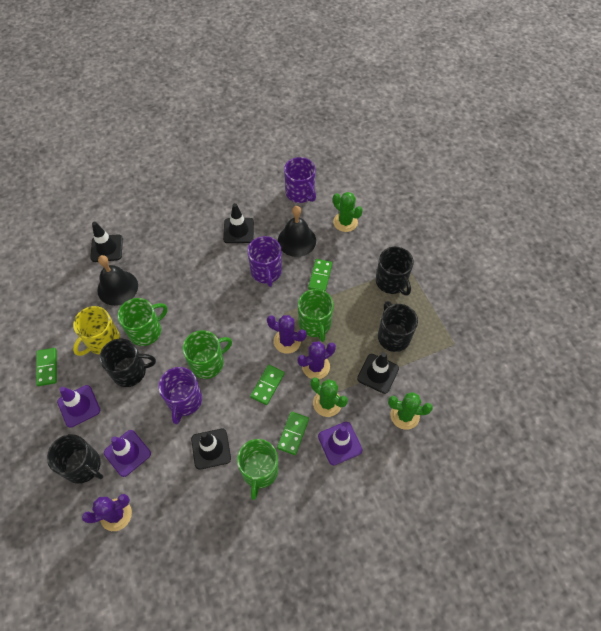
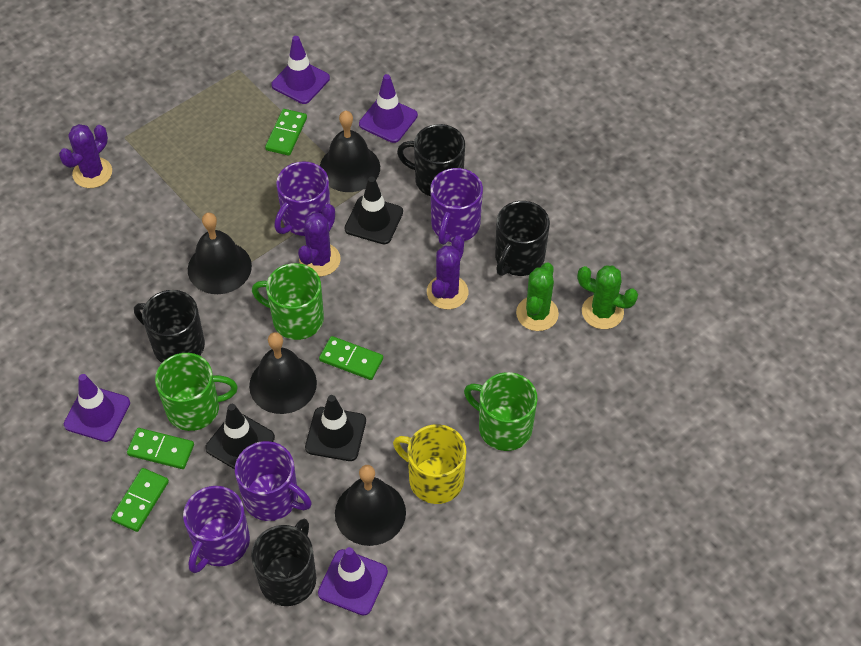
black bell: [97,255,138,306] [278,206,316,257] = 2 -> [188,212,252,294] [249,332,317,414] [320,111,380,192] [335,465,406,546] = 4
black traffic cone: [90,222,123,262] [191,429,231,470] [223,203,254,243] [357,352,399,394] = 4 -> [205,404,275,469] [305,395,366,461] [345,176,403,244] = 3
green cactus: [311,377,348,417] [333,192,363,232] [388,392,433,430] = 3 -> [516,262,559,331] [578,265,638,329] = 2
green mug: [117,298,167,346] [182,330,232,379] [237,439,278,500] [298,289,334,342] = 4 -> [155,353,237,431] [252,263,324,340] [464,372,537,451] = 3
purple mug: [158,367,202,424] [247,236,282,287] [284,157,316,203] = 3 -> [183,486,250,573] [235,441,312,521] [274,161,330,236] [431,168,483,245] = 4
purple traffic cone: [57,385,100,428] [104,430,151,477] [318,422,362,465] = 3 -> [64,374,130,442] [271,36,330,104] [318,547,388,616] [359,74,418,143] = 4

